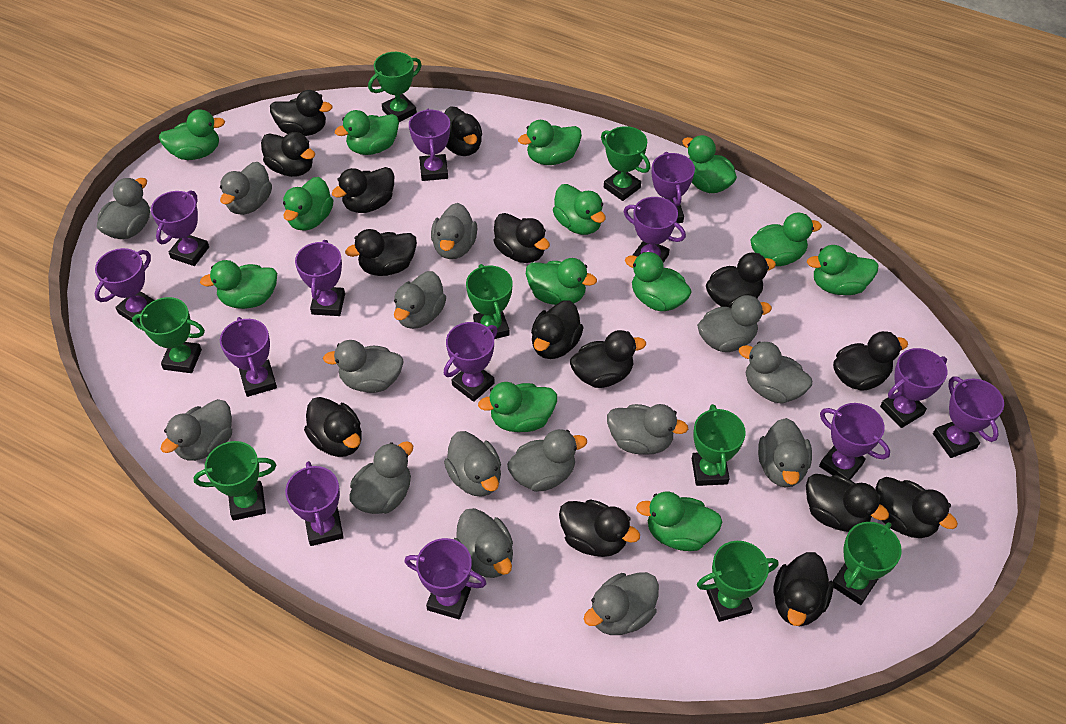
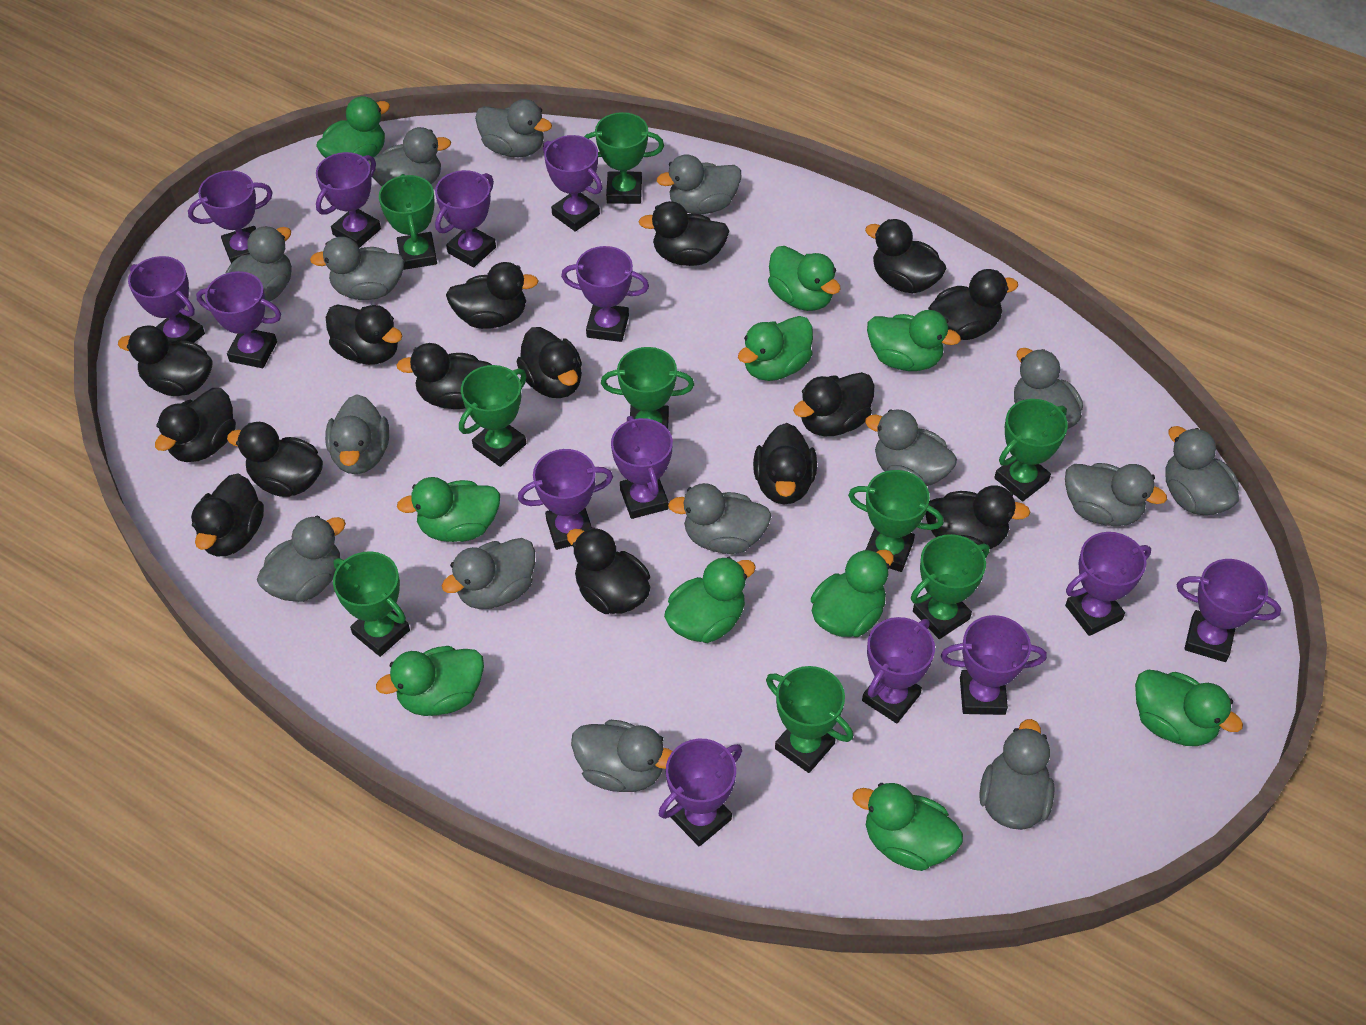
green duck: [159,109,225,160] [200,260,277,309] [283,177,333,231] [335,110,399,155] [478,382,557,432] [518,120,582,165] [526,258,597,305] [553,184,606,235] [625,252,692,311] [636,492,722,551] [682,135,737,193] [750,212,822,266] [807,245,879,295] = 13 -> [316,96,390,161] [376,646,484,716] [397,477,500,542] [664,557,756,643] [738,316,813,381] [768,246,841,311] [811,549,894,637] [853,783,963,871] [867,310,961,371] [1135,670,1243,746] = 10
green trophy: [132,297,205,373] [193,441,276,521] [368,52,422,122] [466,264,513,339] [601,126,650,201] [692,404,746,486] [697,541,778,622] [832,522,902,605] = 8 -> [333,551,410,657] [379,174,437,270] [459,365,527,467] [584,112,664,204] [601,347,694,429] [766,666,853,773] [848,470,944,572] [911,534,990,639] [994,399,1068,501] = 9
purple trophy: [94,248,154,323] [151,190,209,266] [220,317,277,397] [285,461,344,546] [295,240,345,316] [404,538,487,619] [409,109,450,181] [444,322,497,402] [624,197,686,263] [652,152,695,223] [819,403,890,480] [880,348,947,428] [933,376,1004,458] = 13 -> [128,256,205,343] [188,170,273,263] [196,271,281,368] [316,152,381,248] [435,170,496,267] [518,449,613,550] [543,135,602,232] [561,246,649,342] [611,416,673,519] [659,739,742,847] [862,617,935,723] [941,615,1047,715] [1065,532,1151,636] [1177,559,1281,662] = 14

